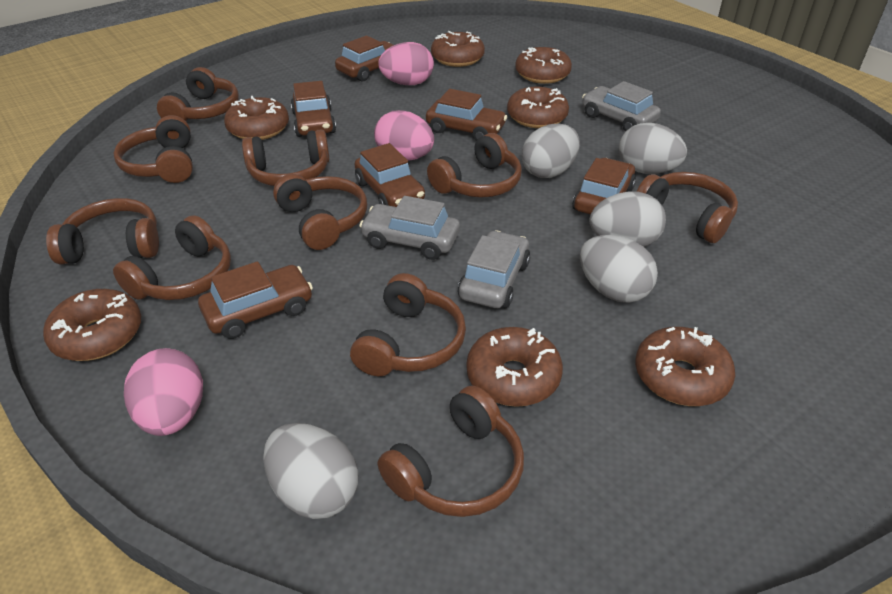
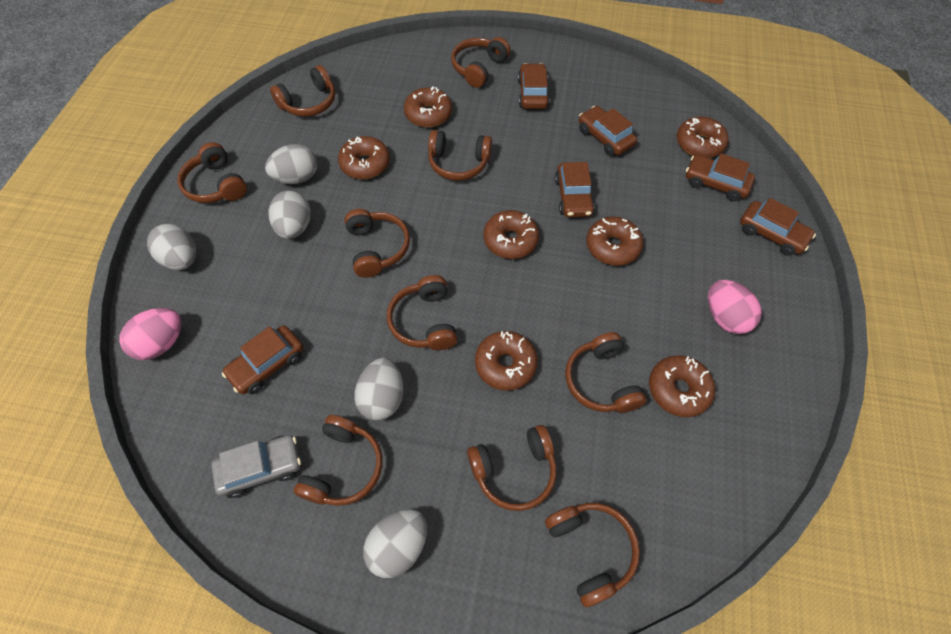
grey car: [359,196,460,260] [458,230,530,308] [582,81,661,131] = 3 -> [211,435,301,498] = 1
pink egg: [124,348,203,436] [374,110,434,161] [378,42,434,85] = 3 -> [119,308,182,360] [708,280,762,334] = 2

